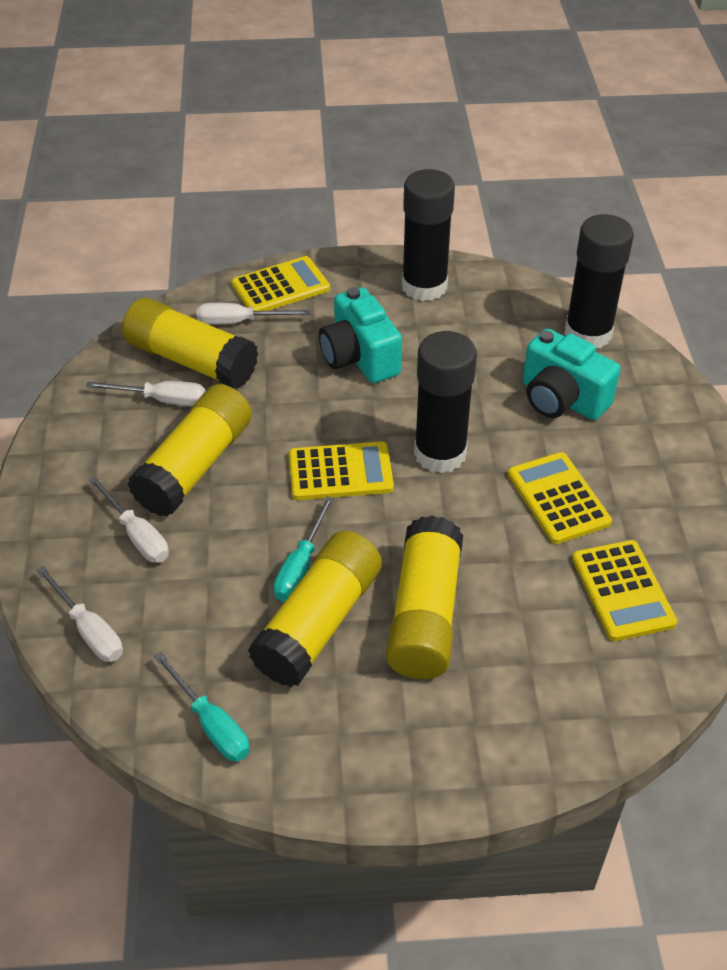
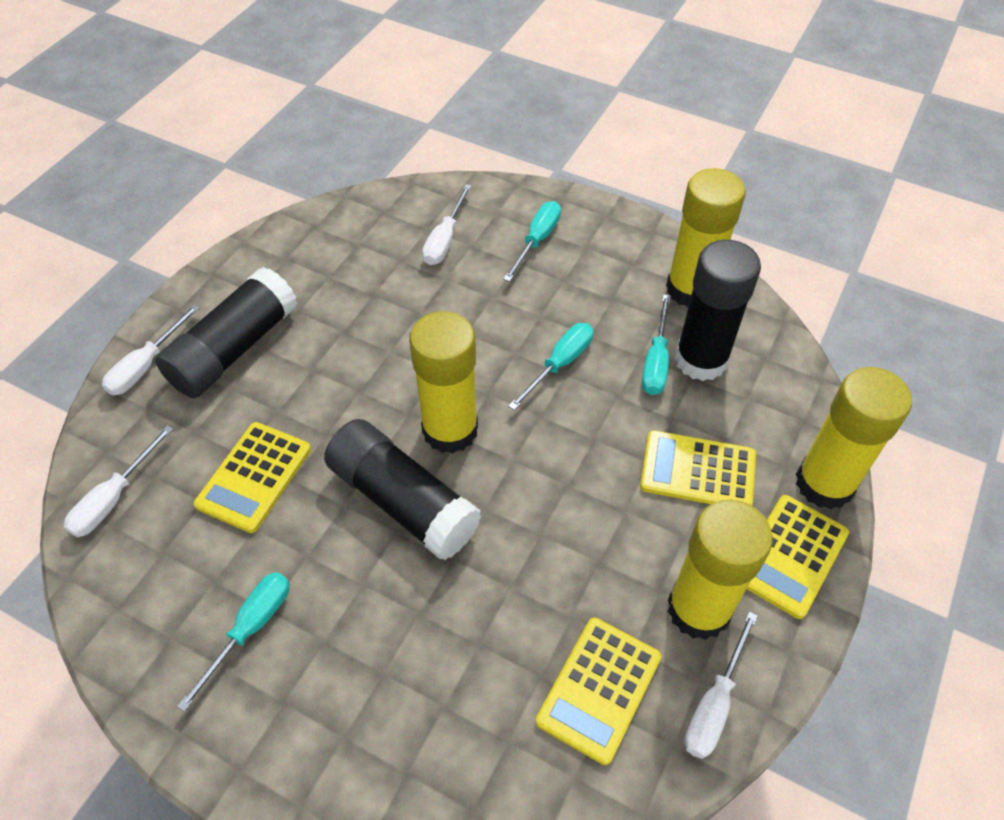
turquoise camera: [319,287,402,383] [523,329,620,420] = 2 -> none = 0
turquoise screwdriver: [154,652,250,762] [273,496,334,602] = 2 -> [177,572,290,712] [503,201,561,282] [508,323,593,410] [642,294,670,395] = 4

